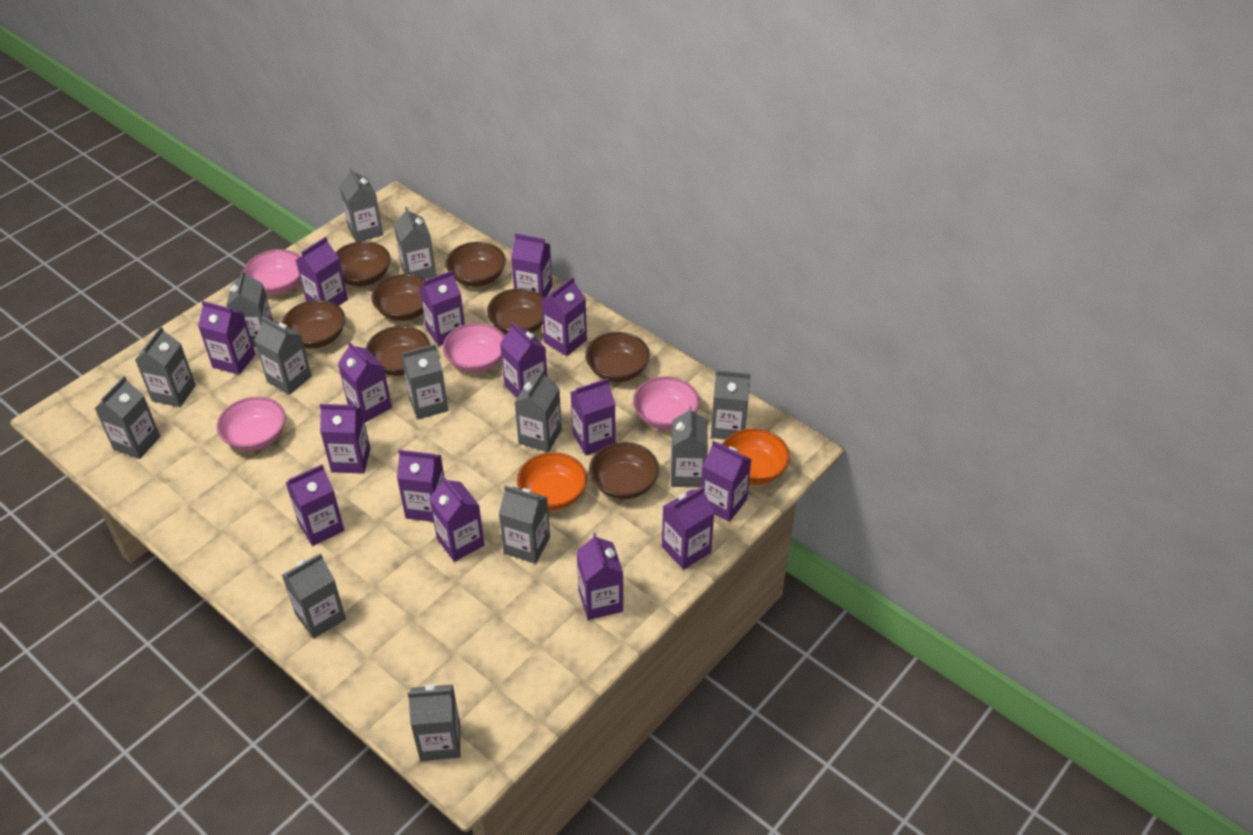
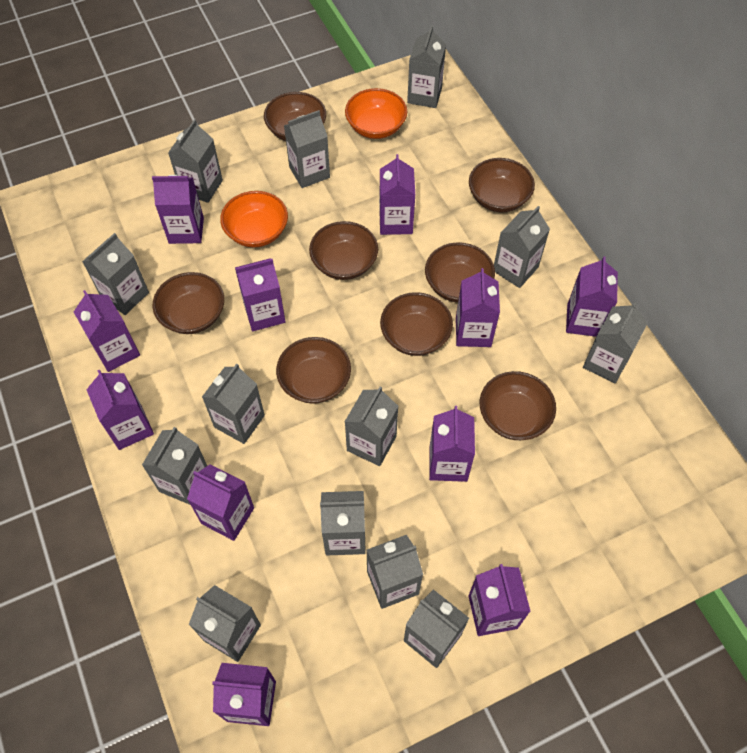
pink bowl: [217,397,286,451] [244,249,301,295] [443,323,505,373] [633,377,700,430] = 4 -> none = 0
purple carton: [198,301,255,375] [285,464,344,546] [296,237,348,306] [320,404,370,474] [338,341,392,423] [397,450,444,522] [419,270,465,346] [429,476,485,562] [500,322,547,397] [511,233,552,298] [541,277,587,356] [570,378,616,456] [577,533,623,620] [662,486,715,570] [701,440,751,522] = 15 -> [74,290,140,372] [86,370,154,450] [152,175,204,244] [187,464,254,541] [212,663,276,726] [235,259,286,331] [379,154,415,235] [429,406,475,482] [456,268,500,347] [468,564,531,636] [566,256,618,337] = 11

